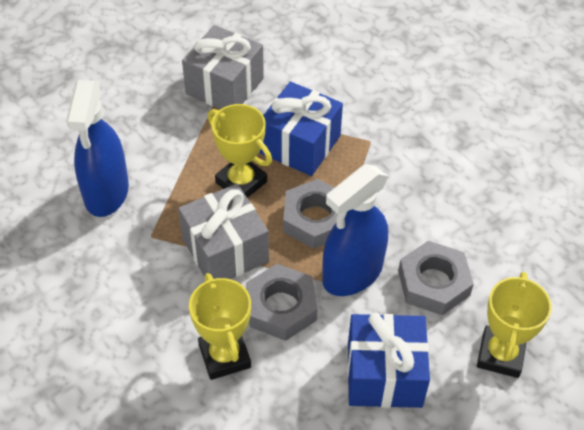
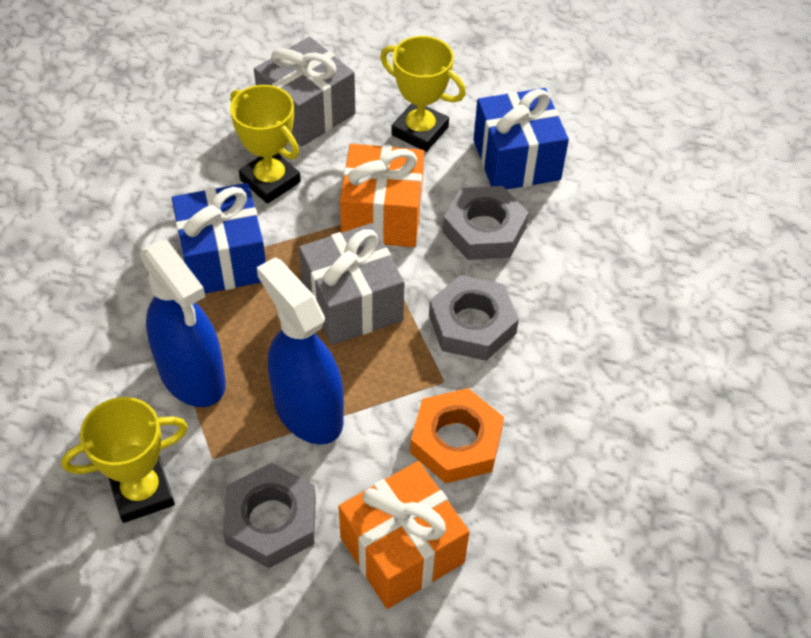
orange gift: none = 0 -> [338,461,470,609] [340,144,424,247] = 2
orange nut: none = 0 -> [410,388,504,483] = 1

